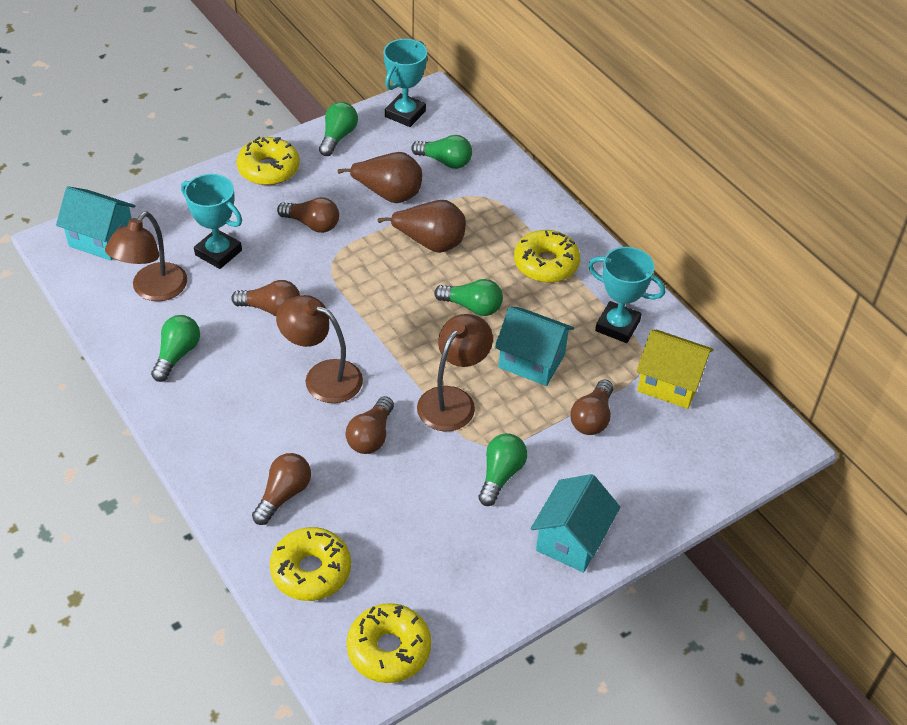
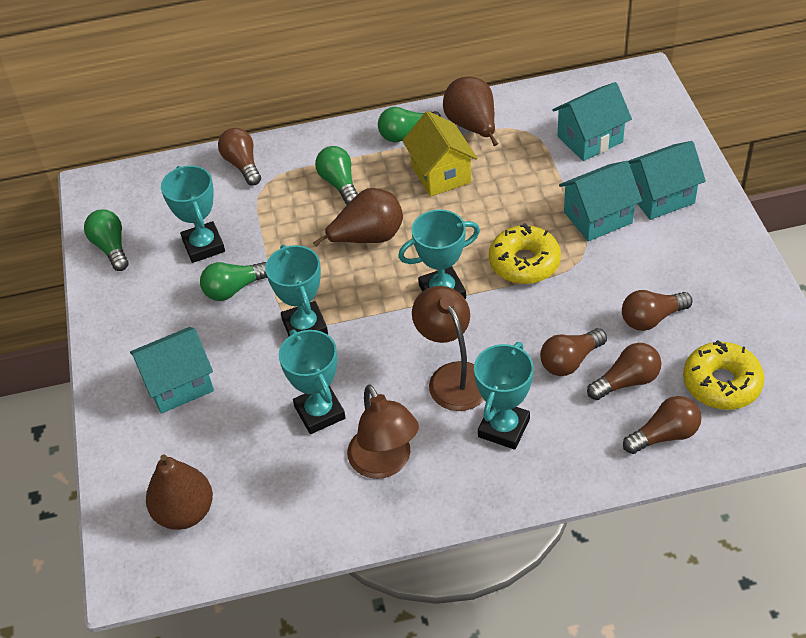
brown lamp: [105,212,187,301] [276,295,363,403] [417,314,493,431] = 3 -> [347,384,419,479] [412,286,484,411] = 2
brown pear: [338,152,422,203] [378,200,466,253] = 2 -> [146,454,213,530] [313,188,403,247] [443,77,498,146] = 3
green light bulb: [151,315,200,382] [319,102,358,156] [411,135,472,169] [434,279,503,316] [478,433,527,506] = 5 -> [84,209,128,271] [200,262,267,301] [315,146,358,205] [378,107,441,142] = 4
turquoise house: [56,186,136,261] [494,307,574,386] [531,474,620,572] = 3 -> [130,327,214,414] [552,82,632,161] [559,161,642,241] [628,141,706,220] = 4
turquoise trophy: [181,174,242,269] [384,39,427,127] [588,247,665,343] = 3 -> [161,166,225,263] [265,244,328,336] [279,330,346,434] [398,209,480,299] [474,342,534,450] = 5
yellow donut: [236,137,300,185] [270,527,351,601] [347,603,431,683] [514,230,580,283] = 4 -> [489,223,561,284] [683,340,764,410] = 2

